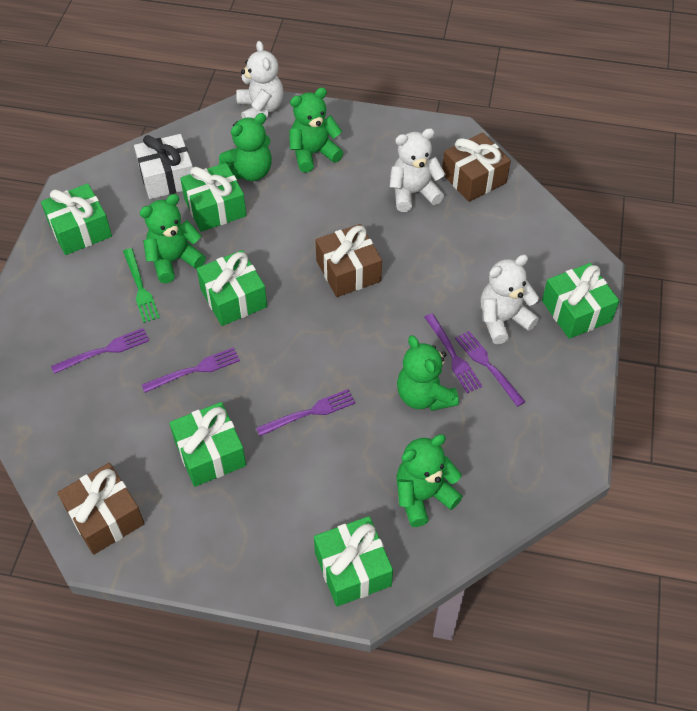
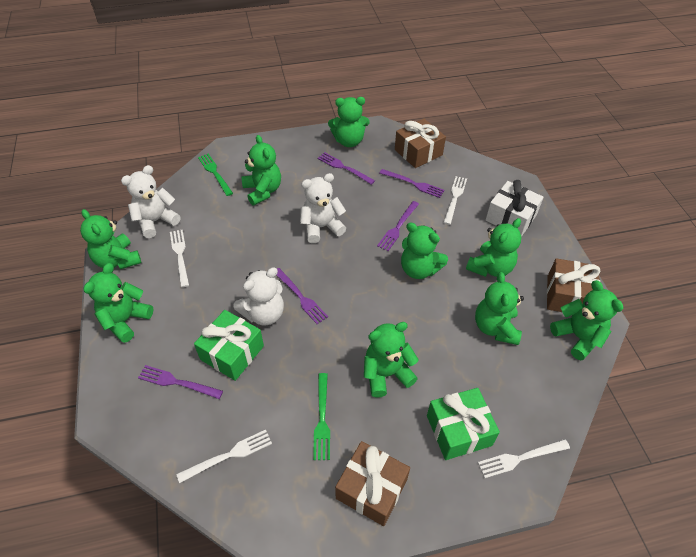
green fork: [123,248,160,323] = 1 -> [198,154,233,196] [313,373,330,460] = 2
green gift: [41,184,112,255] [169,402,246,487] [180,163,246,232] [197,250,267,326] [314,516,393,607] [542,263,619,339] = 6 -> [194,310,264,381] [427,388,500,460] = 2
green teddy bear: [140,194,206,283] [219,113,272,181] [289,87,343,173] [396,434,463,527] [397,335,459,411] = 5 -> [80,209,141,269] [83,263,153,343] [242,135,281,205] [328,97,370,147] [364,322,419,398] [401,222,448,279] [466,218,521,277] [475,272,524,345] [550,280,623,361] = 9
white fork: none = 0 -> [170,230,189,288] [176,430,272,483] [443,176,467,225] [478,439,570,478] = 4

